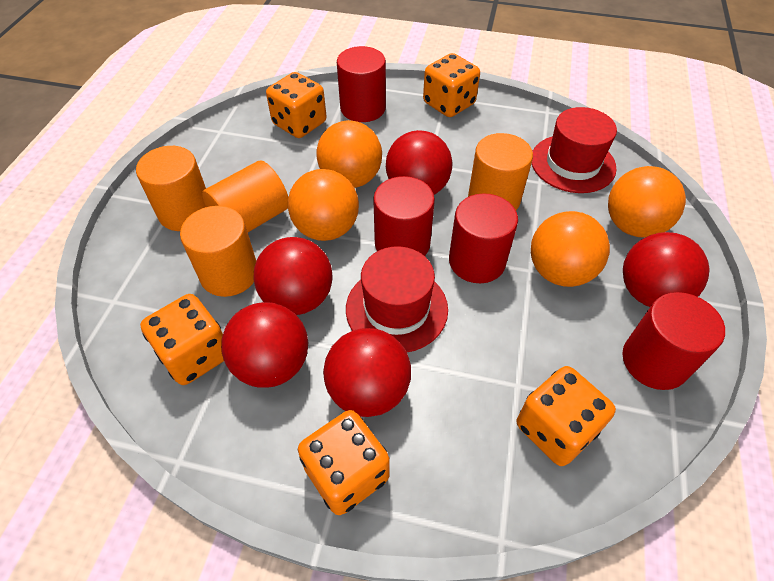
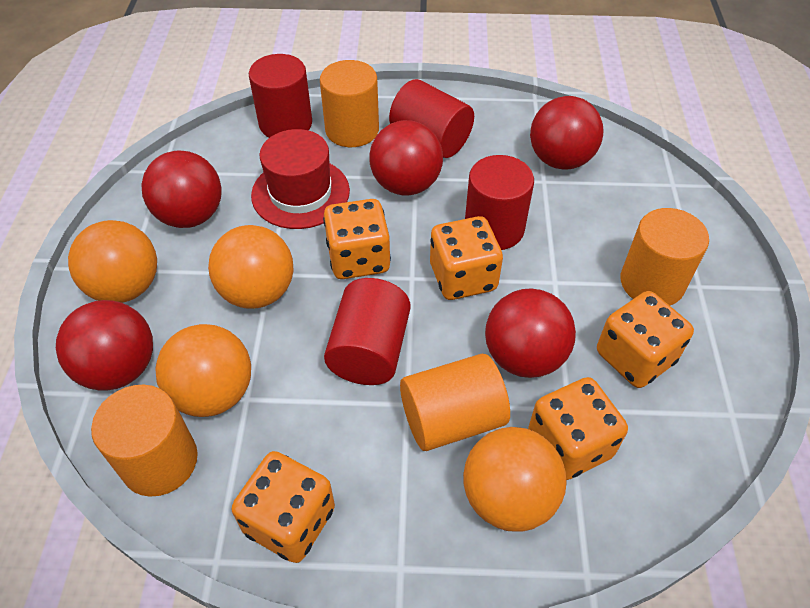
red hat: [346,246,448,352] [532,107,617,193] = 2 -> [251,129,350,229] = 1

